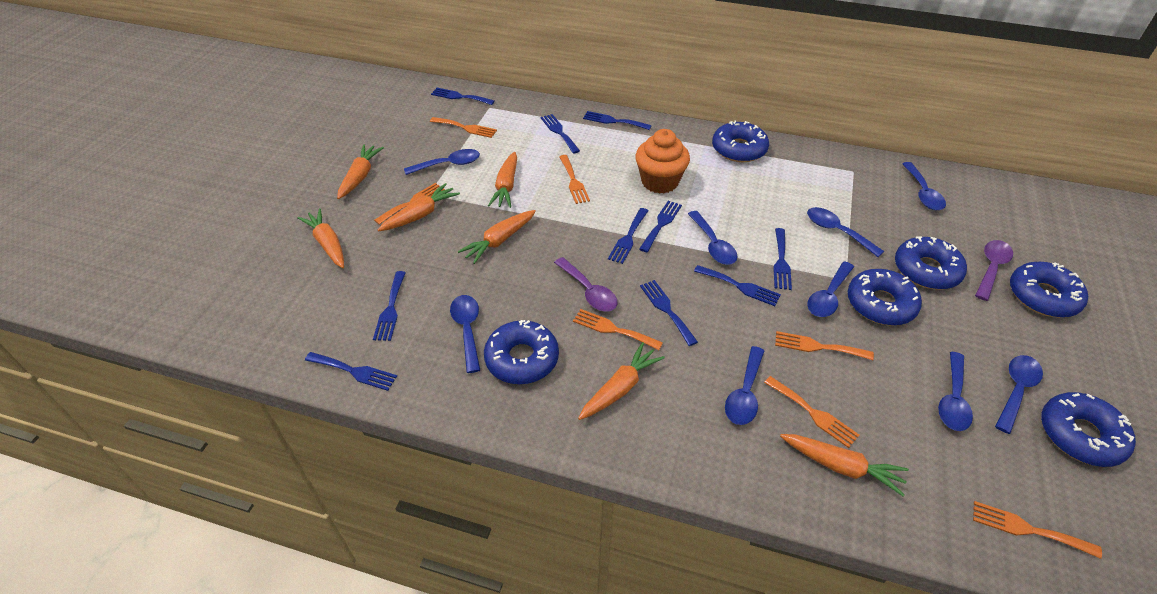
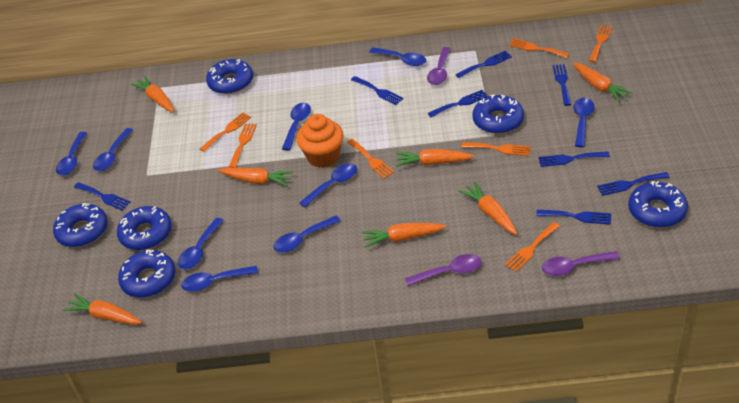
blue fork: [305,352,397,391] [373,271,406,341] [431,88,494,105] [541,114,580,154] [583,111,652,130] [608,208,648,264] [639,201,682,252] [640,280,698,346] [694,265,781,306] [773,228,792,290] = 10 -> [74,182,130,210] [351,76,404,105] [428,90,489,117] [455,51,512,78] [536,210,611,225] [538,151,610,167] [552,64,572,106] [597,172,670,196] = 8
purple spoon: [554,257,618,311] [975,240,1013,301] = 2 -> [405,254,482,286] [427,47,451,85] [542,251,620,276] = 3

